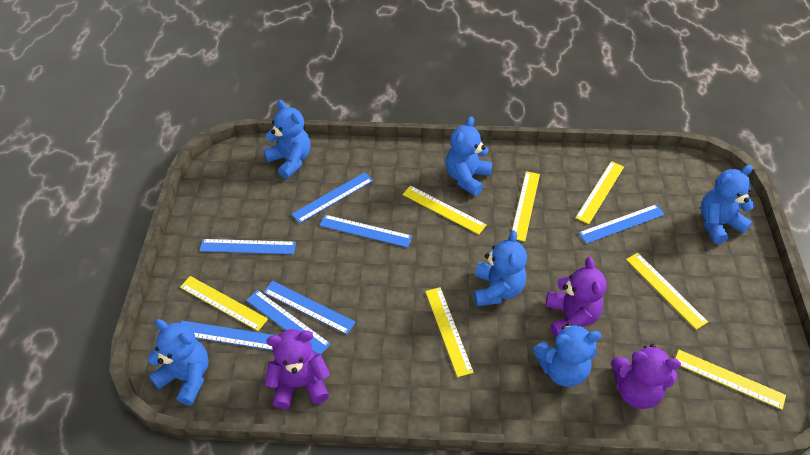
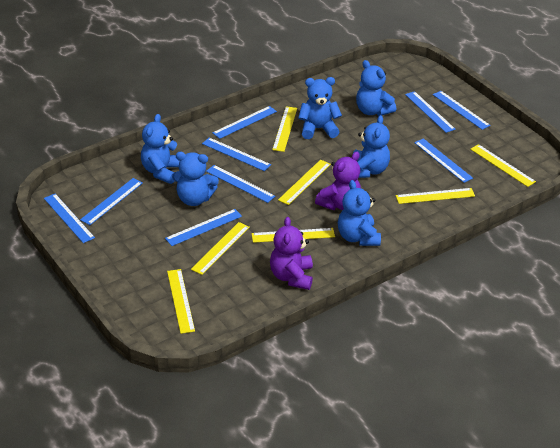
blue ruler: [181,321,278,350] [200,239,296,254] [246,290,331,354] [263,281,356,334] [292,172,373,223] [320,215,412,248] [579,204,665,244] = 7 -> [44,194,95,243] [80,178,143,225] [165,209,242,246] [202,138,271,171] [206,165,275,203] [212,106,277,139] [405,91,456,133] [414,138,473,183] [433,91,491,130] = 9
purple teddy bear: [265,329,330,409] [546,257,607,338] [611,344,681,409] = 3 -> [270,217,313,290] [315,152,361,210] = 2

